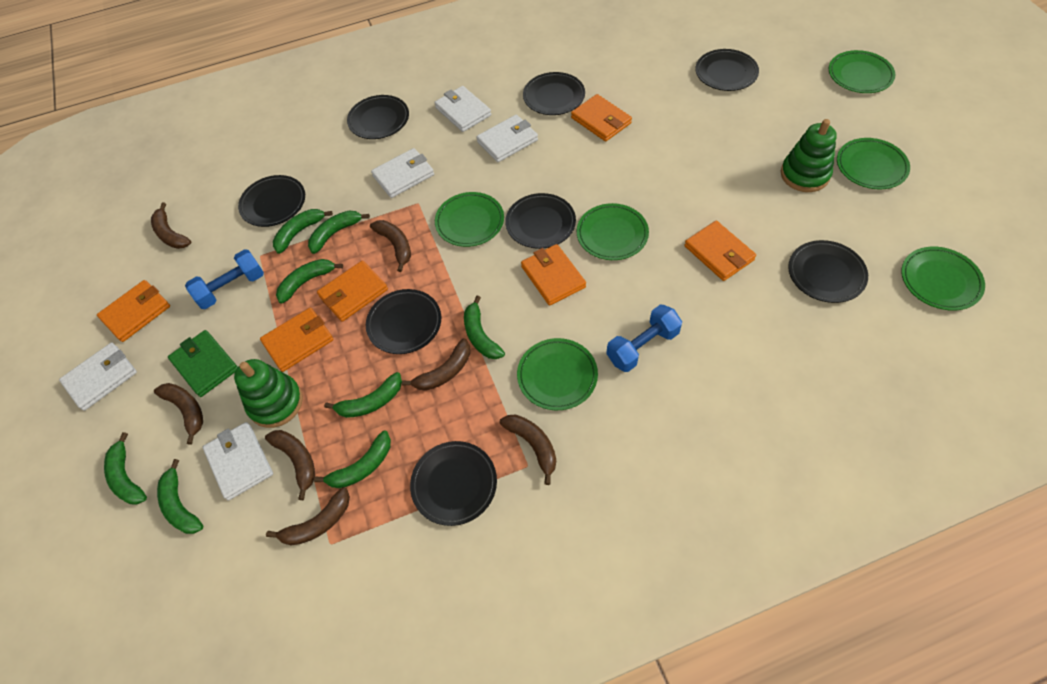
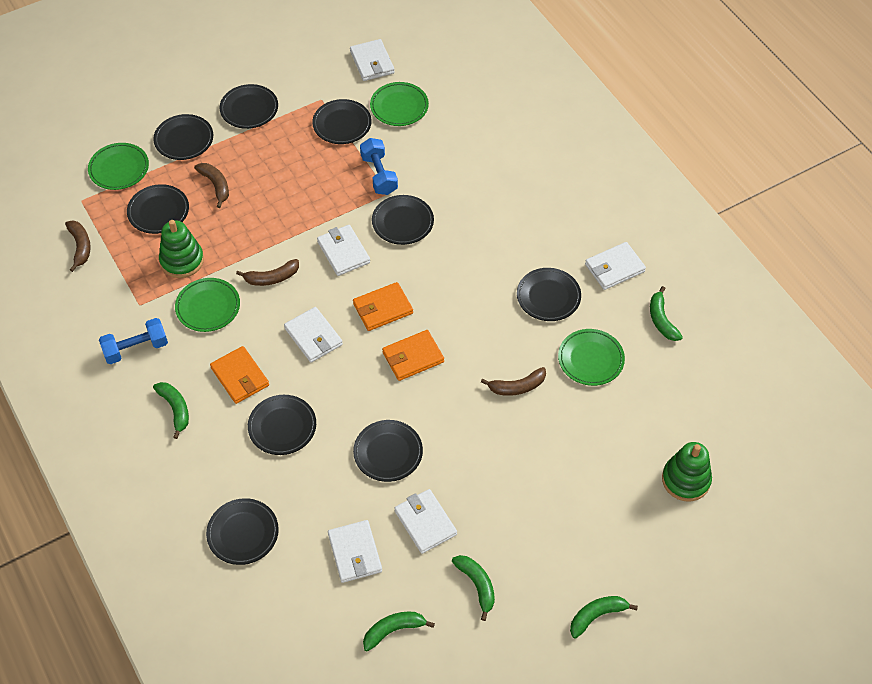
black plate: [238,175,305,227] [347,95,409,139] [366,289,441,354] [410,441,497,526] [505,193,576,249] [523,72,585,115] [695,49,759,91] [788,240,868,303] = 8 -> [127,184,189,234] [153,114,213,160] [206,498,279,565] [220,84,278,129] [248,395,316,455] [312,99,372,144] [353,420,423,482] [372,195,434,245] [517,268,581,321] = 9
brown banana: [151,203,191,249] [154,383,203,445] [265,430,315,500] [266,487,350,546] [370,220,411,272] [402,338,470,391] [500,415,556,485] = 7 -> [65,221,91,272] [194,163,229,208] [236,259,299,286] [481,367,546,396] = 4
green banana: [104,432,147,505] [157,459,204,534] [273,209,333,254] [276,259,343,304] [308,211,370,254] [314,431,391,488] [324,372,402,418] [464,296,505,359] = 8 -> [153,382,189,439] [363,612,435,652] [452,555,495,621] [570,596,638,639] [650,286,683,341] = 5
green plate: [435,192,504,247] [517,338,598,410] [577,203,649,260] [829,50,895,93] [837,138,910,189] [901,247,985,311] = 6 -> [88,143,149,190] [175,278,240,332] [370,82,429,126] [558,329,625,386] = 4
green wallet: [168,330,238,397] = 1 -> none = 0
orange wallet: [97,280,170,342] [260,308,333,372] [317,261,388,322] [521,244,586,306] [571,94,632,142] [684,221,756,281] = 6 -> [210,346,269,404] [353,282,413,331] [382,330,444,381] = 3
white wallet: [59,343,137,411] [203,422,273,500] [371,148,434,198] [434,86,491,132] [476,115,538,162] = 5 -> [284,307,343,362] [317,225,370,276] [328,520,382,583] [350,39,395,81] [394,489,457,554] [585,242,646,290] = 6

